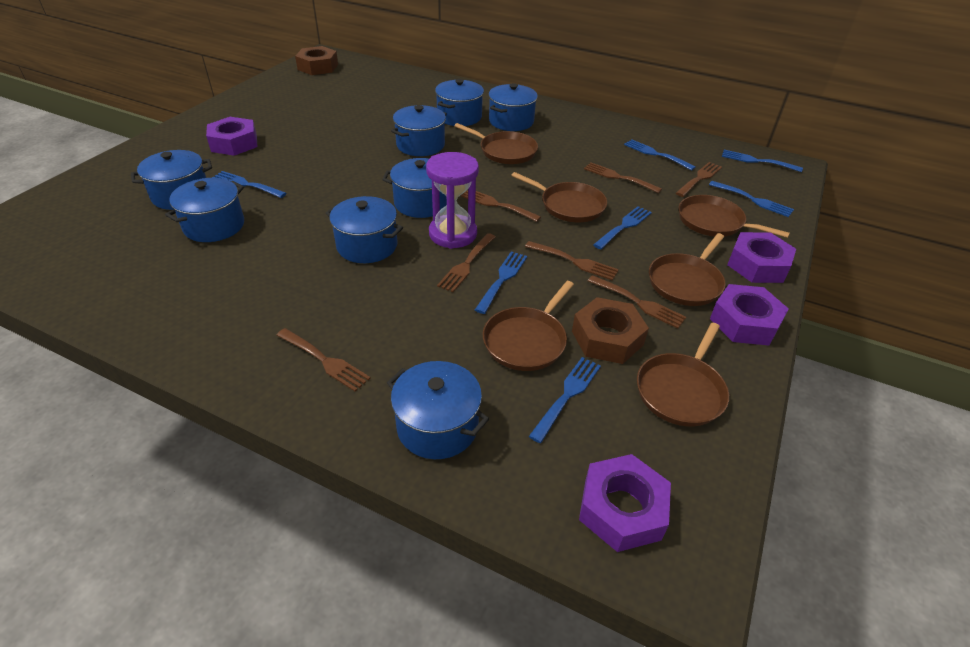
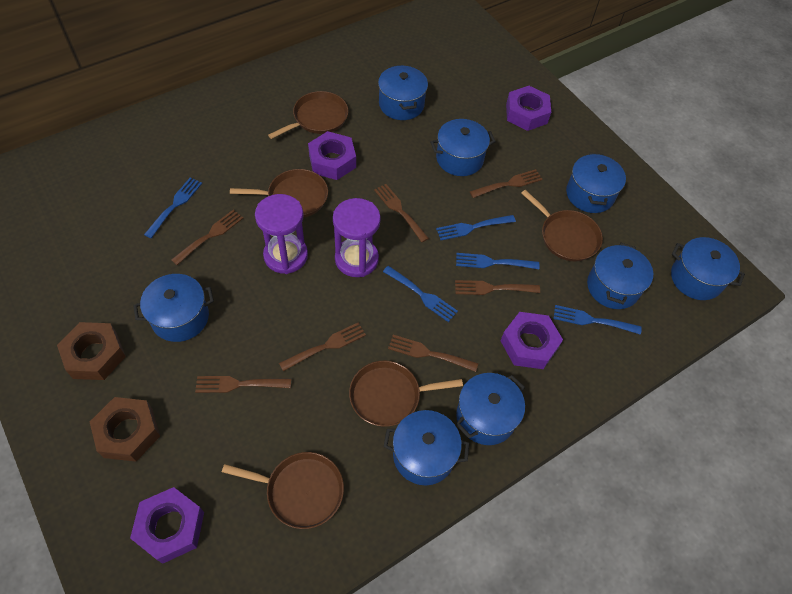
blue fork: [212,171,287,198] [475,251,527,314] [529,357,601,443] [593,206,652,249] [624,139,696,171] [709,181,794,217] [722,150,803,172] = 7 -> [144,178,202,238] [383,266,458,322] [436,215,516,240] [456,253,540,269] [553,305,642,335] = 5
brown pan: [454,123,538,164] [483,281,574,371] [511,172,607,222] [637,322,729,426] [649,233,726,306] [678,195,790,238] = 6 -> [222,452,344,529] [230,169,328,218] [268,91,349,139] [349,361,463,427] [521,190,603,261] = 5
purple hourglass: [426,152,479,249] = 1 -> [255,194,308,274] [333,198,381,277] = 2

